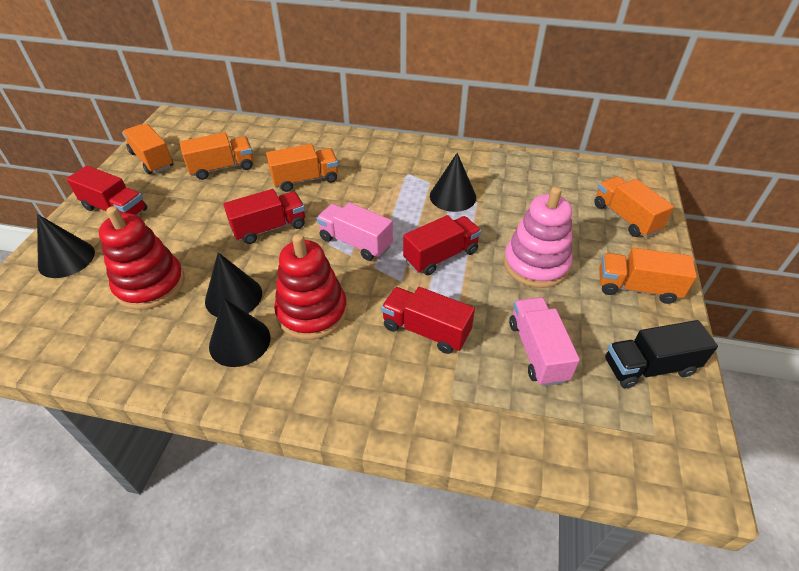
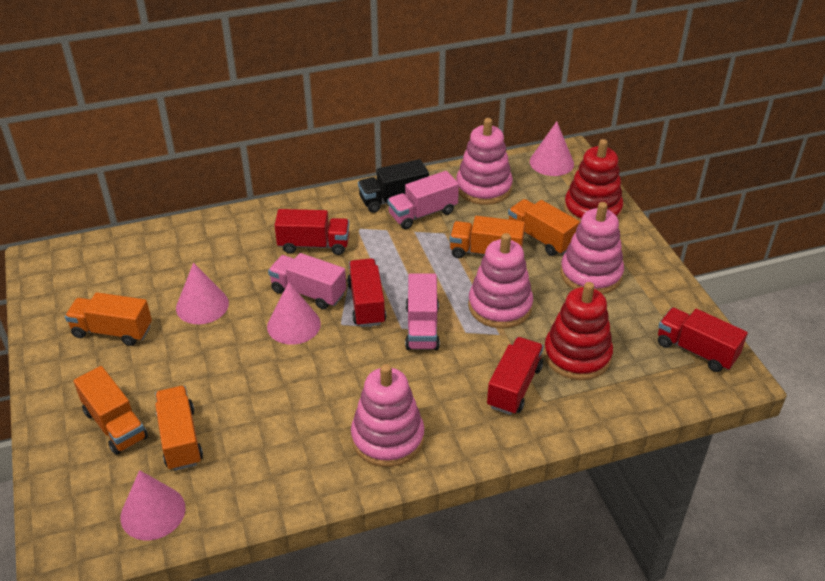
black cone: [37,214,95,278] [205,252,262,317] [209,298,270,367] [430,153,476,212] = 4 -> none = 0
pink cone: none = 0 -> [121,470,185,540] [176,263,229,324] [267,282,321,345] [530,121,574,176] = 4
pink stacking toy: [504,186,572,288] = 1 -> [351,364,424,467] [456,118,513,205] [468,233,533,329] [560,202,624,294] = 4
pink truck: [317,202,393,261] [509,297,580,386] = 2 -> [268,253,346,310] [387,171,459,229] [405,274,440,350] = 3

